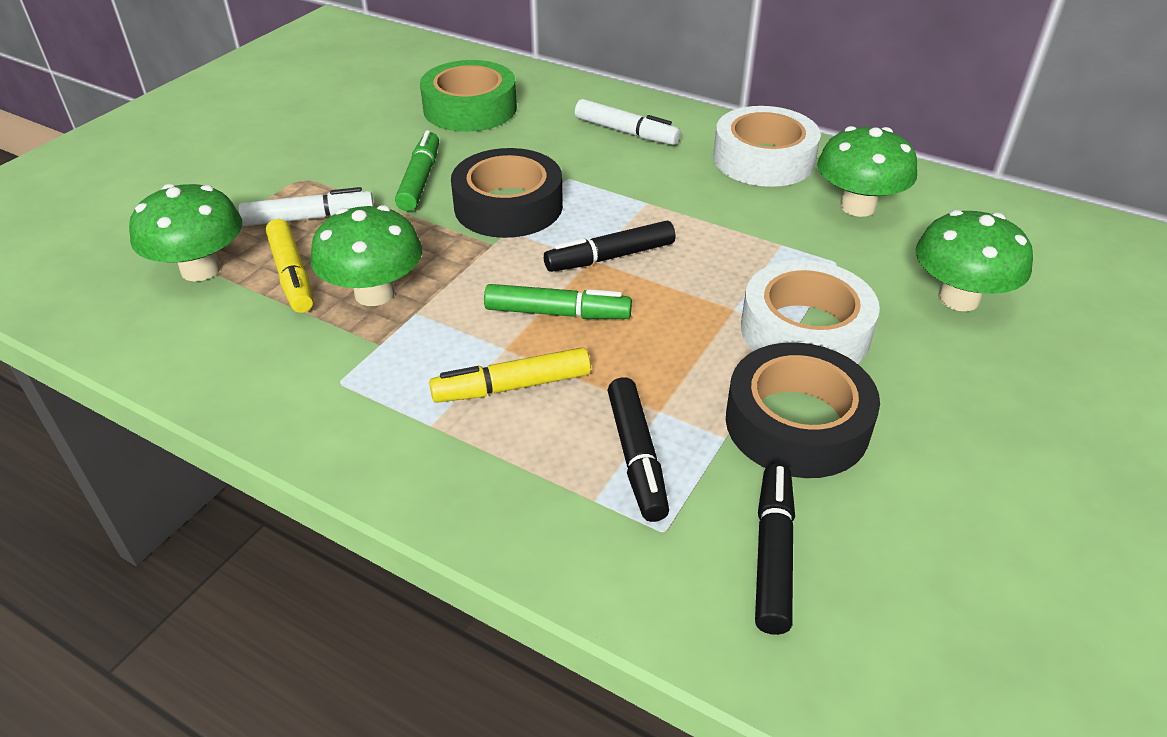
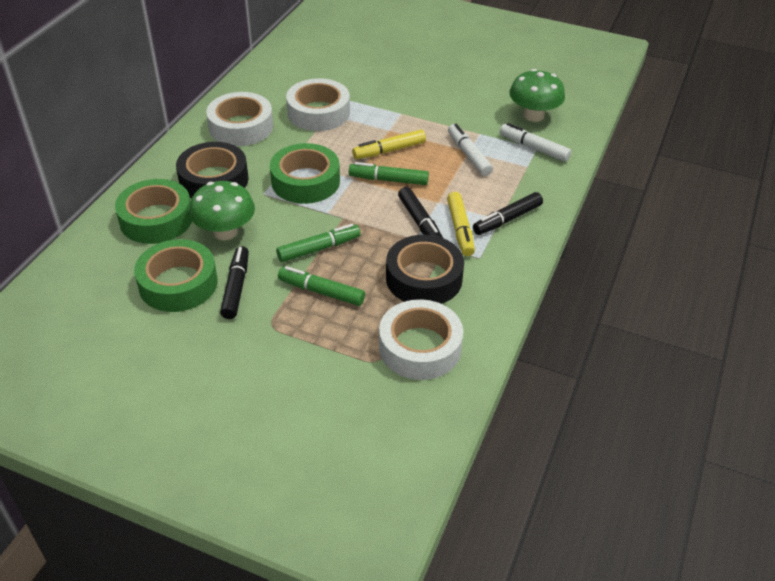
green marker: [395,130,439,211] [484,284,632,319] = 2 -> [276,224,361,262] [278,266,365,306] [349,162,429,185] = 3
green mushroom: [129,184,242,281] [311,205,422,306] [817,126,917,217] [916,210,1033,311] = 4 -> [189,181,255,240] [509,69,565,122] = 2
green tape: [420,60,517,132] = 1 -> [115,179,192,244] [134,239,218,312] [270,143,340,204] = 3
white tape: [713,106,821,187] [741,260,880,364] = 2 -> [206,92,273,146] [286,78,350,131] [379,299,463,380] = 3

